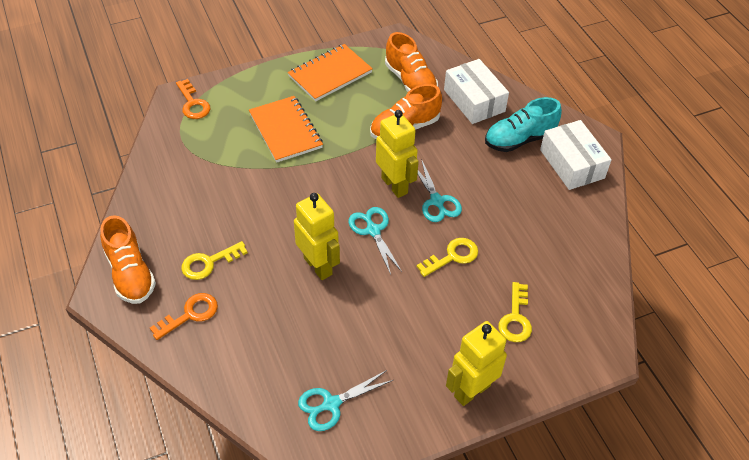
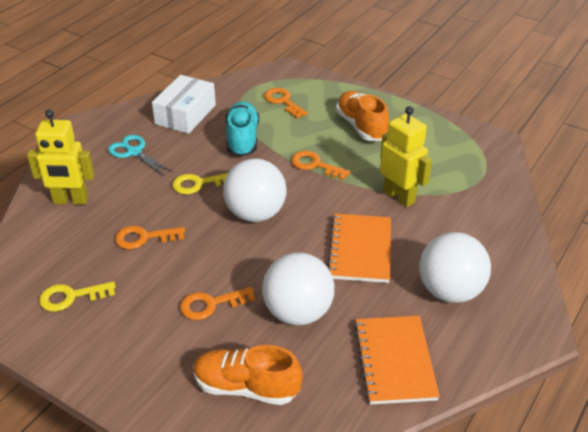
orange key: [150,293,218,340] [176,79,210,119] = 2 -> [115,226,185,249] [180,287,255,320] [264,88,307,118] [291,151,350,180] = 4
orange shoe: [100,215,156,304] [370,84,442,139] [385,32,438,92] = 3 -> [193,345,302,405] [336,91,389,141] = 2
turquoise scissors: [298,370,393,431] [349,207,402,275] [418,159,462,222] = 3 -> [108,135,174,176] = 1
white ball: none = 0 -> [223,159,287,222] [262,253,334,325] [419,232,491,303] = 3
white box: [444,59,509,124] [540,120,612,190] = 2 -> [152,75,216,134] = 1
yellow key: [181,241,248,280] [416,238,478,277] [498,282,532,342] = 3 -> [39,282,116,312] [172,173,228,194] = 2
yellow robot: [294,193,340,280] [376,110,419,198] [446,321,507,406] = 3 -> [27,110,94,205] [380,106,432,207] = 2

